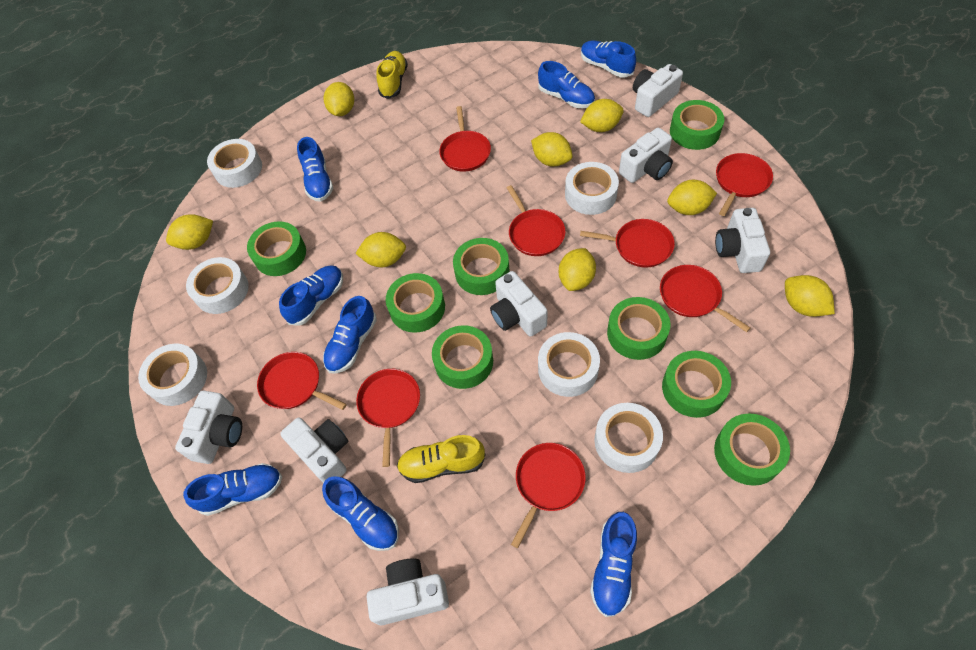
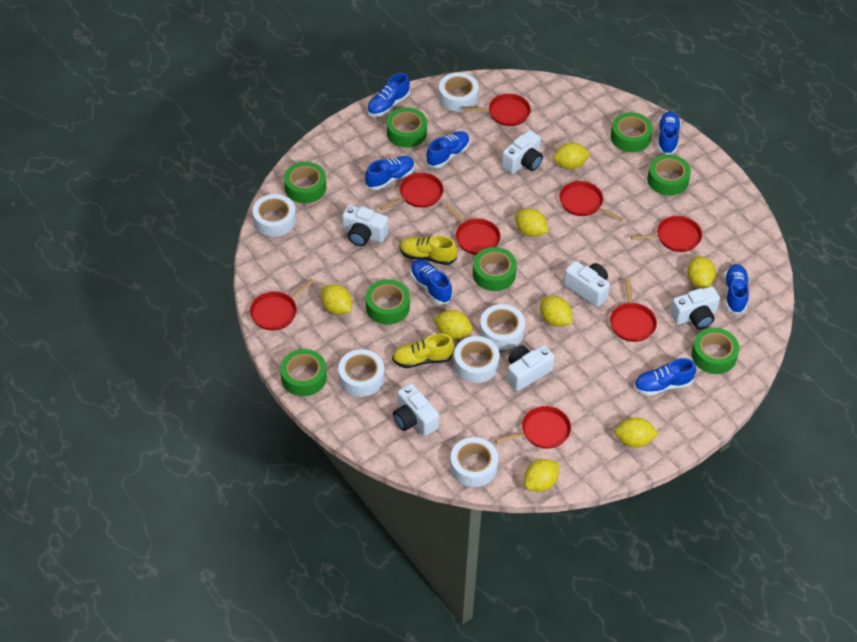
blue shoe: [183,463,282,516] [279,265,343,326] [297,137,333,202] [322,476,399,551] [323,296,377,374] [538,61,595,108] [581,41,636,78] [590,512,637,617] = 8 -> [365,156,415,190] [367,73,410,117] [410,260,452,304] [426,131,470,168] [634,358,696,396] [658,111,681,154] [724,264,749,314] = 7
white camera: [175,391,242,464] [280,417,348,483] [367,558,449,625] [490,271,547,337] [619,128,673,183] [633,64,683,117] [715,208,770,273] = 7 -> [342,205,388,246] [393,383,439,436] [502,130,543,174] [507,345,554,391] [564,261,610,307] [670,286,720,329] = 6

